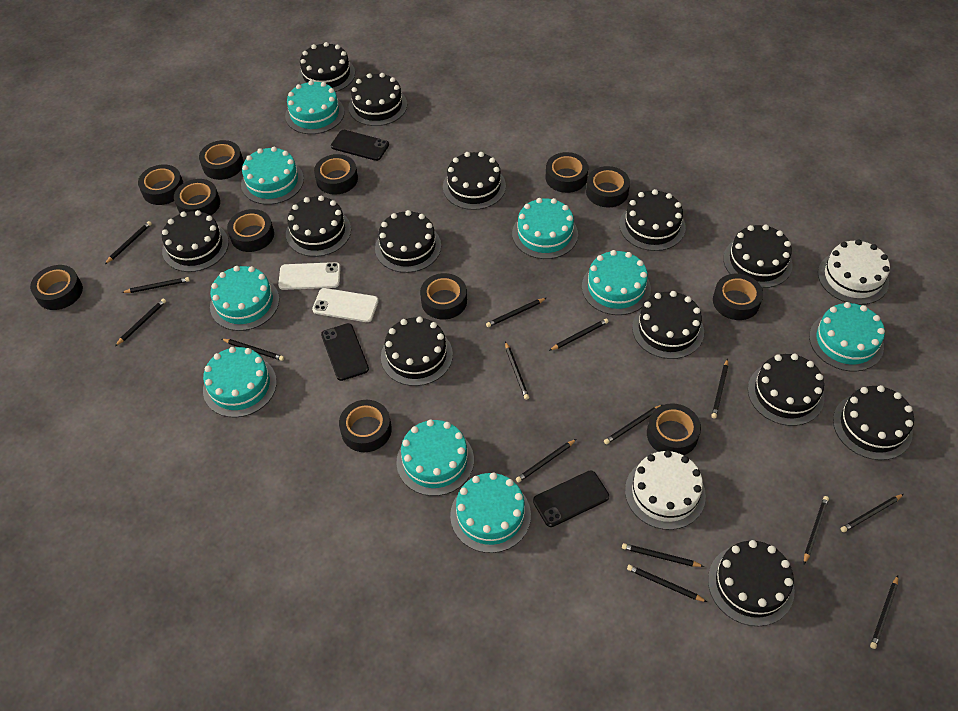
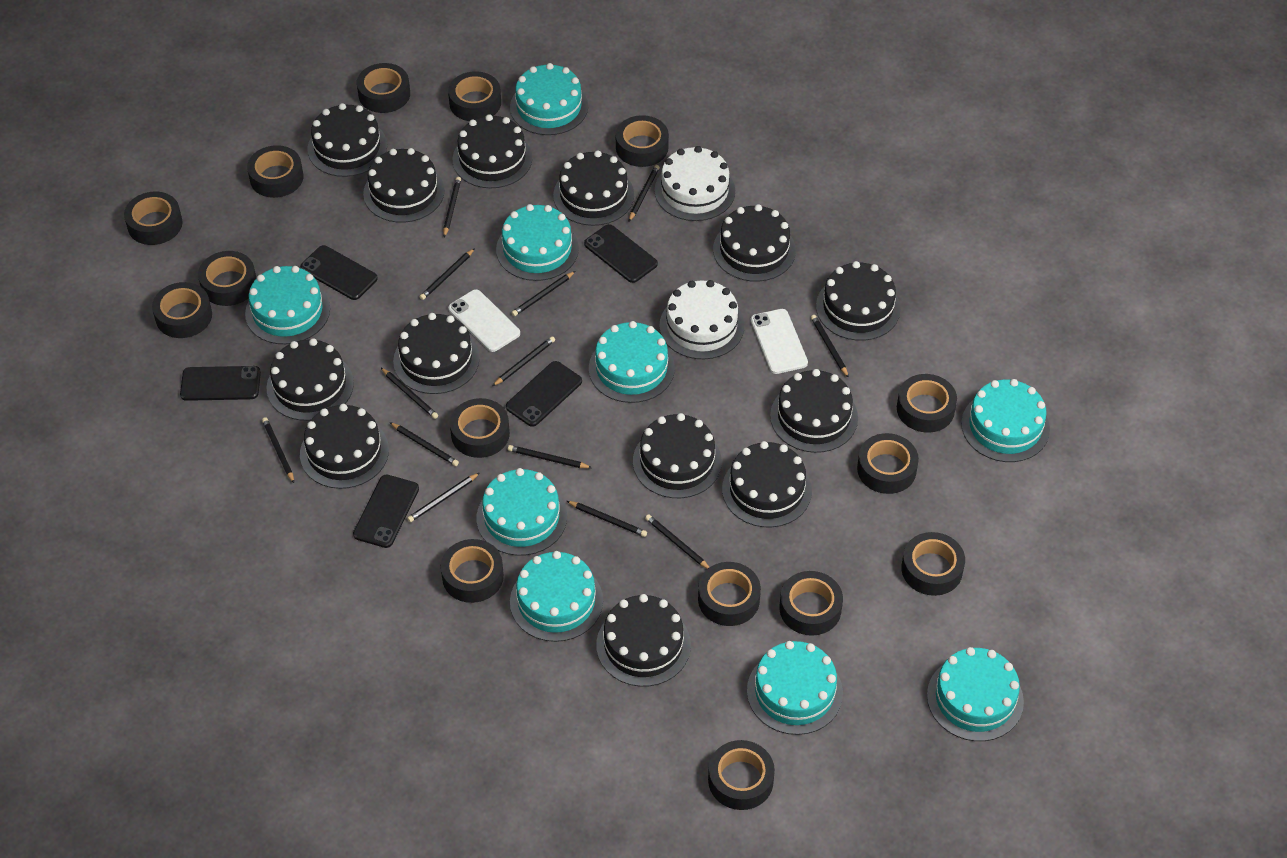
black pencil: [105,221,152,264] [115,298,166,346] [121,277,190,293] [222,339,284,361] [486,298,546,327] [505,341,529,400] [516,439,576,483] [549,319,608,351] [604,405,662,444] [622,543,704,567] [627,565,707,602] [711,359,728,419] [804,496,829,564] [841,494,904,532] [870,576,898,649] = 15 -> [262,417,294,483] [381,368,438,419] [389,422,459,466] [407,473,479,522] [420,248,475,300] [443,177,461,237] [493,336,555,386] [508,445,592,468] [511,271,575,316] [567,501,647,537] [629,165,660,221] [645,514,710,569] [811,315,849,378] = 13
black phone: [321,323,369,381] [331,130,389,161] [533,470,609,527] = 3 -> [180,366,261,401] [300,245,378,300] [353,475,419,548] [506,361,582,427] [584,224,658,283] = 5
black tape: [30,265,83,310] [138,164,183,205] [174,179,220,216] [199,140,244,180] [227,209,274,252] [314,154,358,195] [339,400,392,452] [420,273,467,320] [546,152,588,193] [586,166,630,207] [647,403,701,455] [713,274,763,320] = 12 -> [124,192,183,245] [152,282,212,338] [198,251,256,306] [247,145,303,198] [357,63,410,113] [441,539,504,603] [448,71,501,121] [450,398,510,458] [616,115,669,167] [698,562,761,626] [708,740,775,810] [779,571,843,636] [857,433,919,494] [897,374,957,433] [901,532,965,596] = 15

